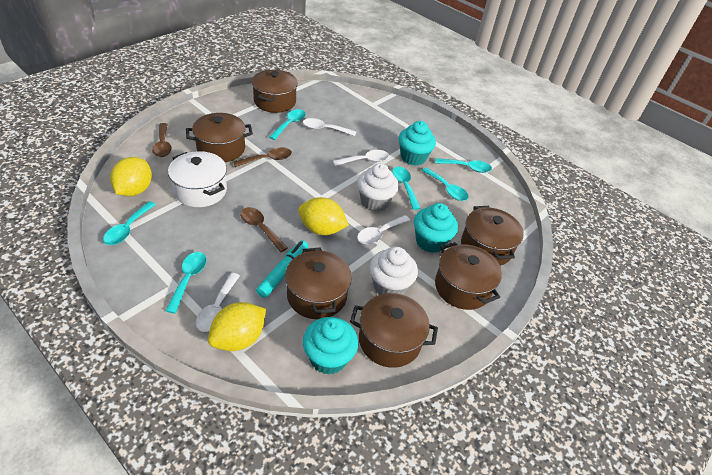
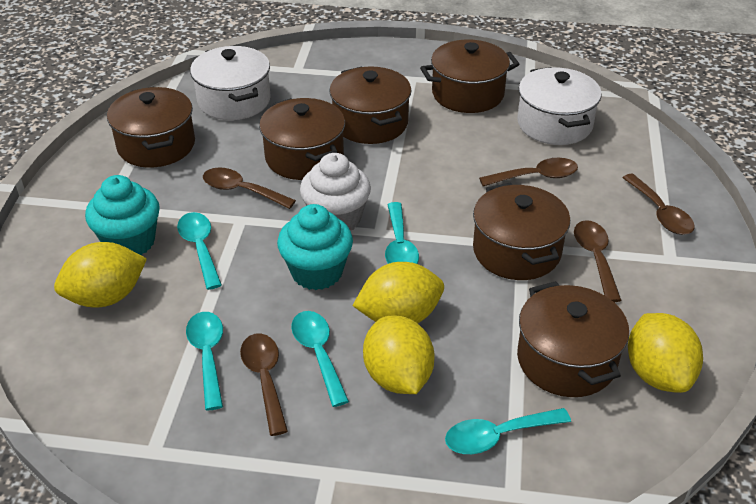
brown spoon: [152,123,172,157] [233,147,292,167] [240,207,288,252] = 3 -> [203,168,296,209] [240,333,288,436] [479,158,578,187] [574,220,622,302] [622,174,694,235] = 5
turquoise cupcake: [303,317,358,375] [399,121,436,166] [414,203,458,253] = 3 -> [85,175,160,255] [277,204,353,290] = 2
turquoise marker: [256,240,308,298] = 1 -> none = 0
turquoise spoon: [103,201,156,245] [166,252,206,314] [269,109,306,140] [392,167,421,210] [422,168,469,201] [435,158,492,173] = 6 -> [177,212,222,290] [186,312,223,410] [291,311,349,407] [385,202,419,264] [445,408,571,454] = 5
white cupcake: [357,163,399,212] [369,247,418,295] = 2 -> [300,153,371,230] = 1
white pot: [168,151,227,207] = 1 -> [190,46,271,120] [517,67,602,145] = 2
white spoon: [196,273,240,332] [303,118,356,136] [333,150,389,166] [357,215,410,244] = 4 -> none = 0
yellow lemon: [110,157,152,196] [208,302,266,351] [298,197,349,235] = 3 -> [54,242,147,307] [353,262,444,323] [363,315,434,394] [628,313,703,393] = 4

